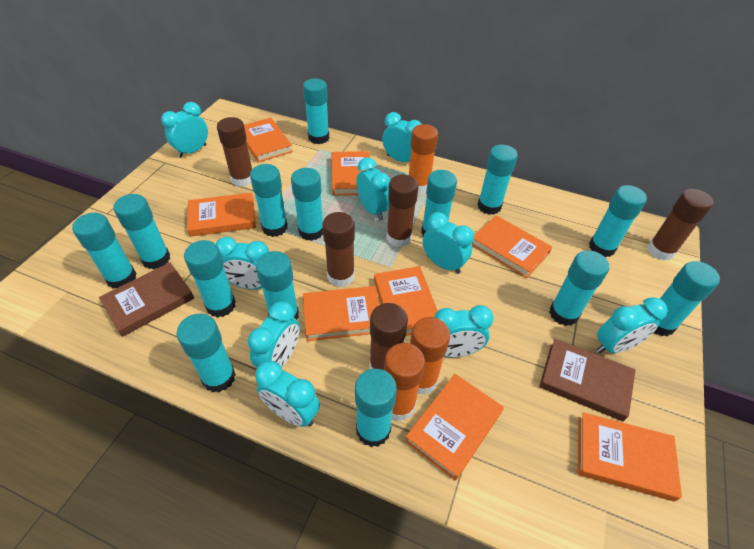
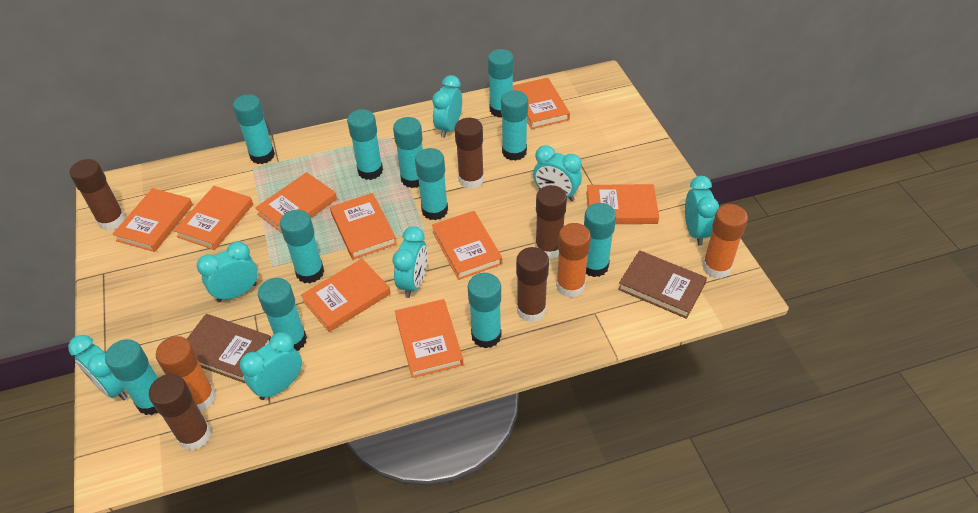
orange book: [187,193,256,237] [244,118,293,162] [303,286,379,341] [331,151,370,196] [374,266,438,336] [405,374,504,480] [472,215,552,278] [578,412,682,502] = 8 -> [112,188,193,252] [174,186,253,250] [255,172,337,233] [301,259,391,332] [330,193,397,259] [395,299,464,378] [432,211,502,280] [513,78,570,129] [586,184,659,224] = 9
turquoise clock: [161,102,208,158] [216,237,269,290] [248,301,300,368] [255,361,320,427] [356,157,390,220] [382,112,421,162] [422,212,474,274] [434,305,494,357] [597,297,668,353] = 9 -> [68,335,128,400] [197,241,258,302] [240,332,302,400] [393,226,428,298] [432,75,462,138] [533,145,582,201] [685,176,719,246] = 7
turquoise glue stick: [72,213,137,289] [113,194,170,269] [176,314,236,393] [184,240,236,318] [250,164,288,237] [256,251,299,320] [291,168,323,241] [303,78,329,144] [355,369,397,447] [421,170,457,236] [477,145,518,215] [549,250,609,326] [589,185,647,258] [654,261,720,336] = 14 -> [105,339,158,415] [233,94,275,164] [258,278,307,351] [280,210,324,284] [347,109,383,180] [393,117,423,188] [415,148,448,220] [468,273,502,349] [488,49,514,118] [501,90,528,161] [584,203,616,277] = 11

